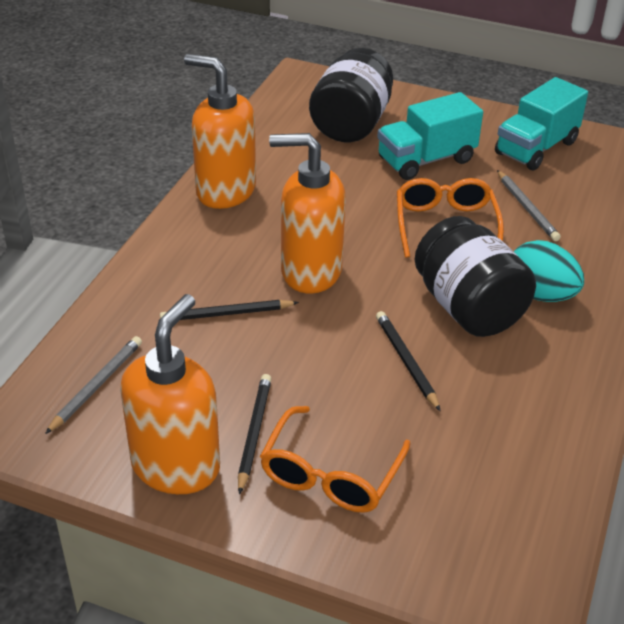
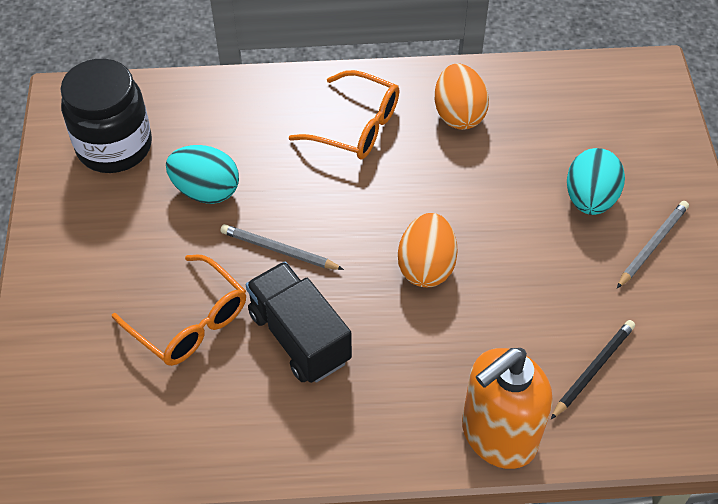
black jar: [309,48,393,142] [415,216,536,337] = 2 -> [60,59,152,173] = 1
black pencil: [160,300,299,320] [238,374,271,494] [376,311,440,411] = 3 -> [551,320,635,419] = 1
black truck: none = 0 -> [246,262,352,383] = 1
orange egg: none = 0 -> [398,213,458,287] [435,63,489,130] = 2
orange soap dispenser: [120,294,220,494] [184,54,256,209] [269,133,346,294] = 3 -> [462,348,553,469] = 1
turquoise egg: [514,240,584,302] = 1 -> [166,145,239,204] [567,148,625,215] = 2
turquoise truck: [377,92,483,180] [495,77,588,170] = 2 -> none = 0

